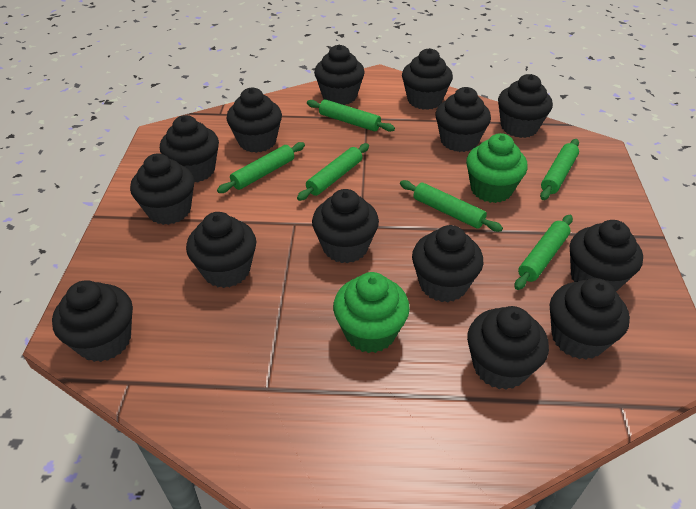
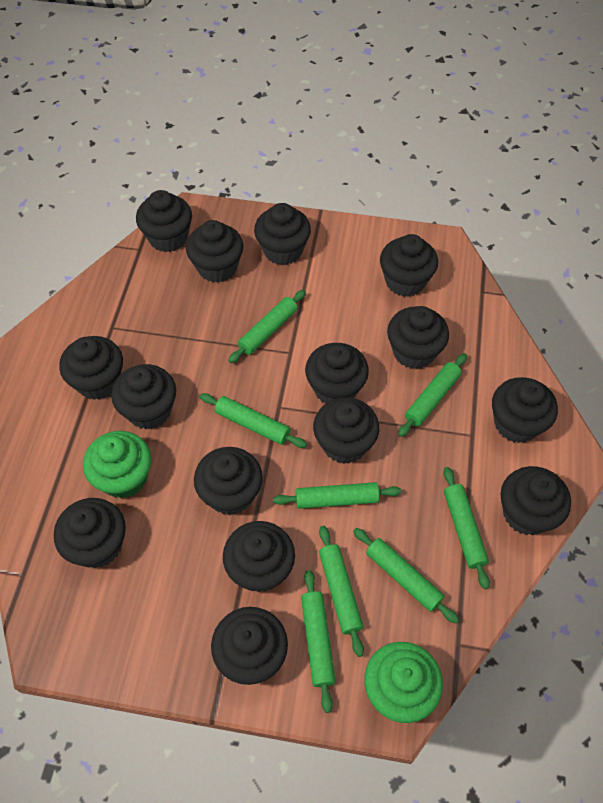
black cupcake: [52,280,133,362] [130,153,194,225] [160,115,219,182] [186,212,256,288] [226,88,282,153] [312,189,379,263] [314,45,365,105] [402,48,453,110] [412,225,483,302] [435,87,491,152] [467,306,549,390] [498,74,553,138] [550,278,630,360] [570,220,643,291] = 14 -> [54,498,126,568] [59,336,123,400] [111,364,176,429] [136,190,192,252] [186,220,243,283] [194,447,263,515] [211,607,288,685] [223,521,295,592] [254,203,311,265] [305,343,369,404] [313,397,379,464] [380,234,438,297] [387,306,449,369] [492,377,558,443] [501,466,571,536] = 15
green rolling pin: [217,142,305,193] [297,143,369,201] [307,99,395,132] [400,180,503,232] [515,215,573,290] [540,139,579,200] = 6 -> [200,393,307,448] [228,290,306,363] [273,482,401,509] [301,570,336,713] [319,526,364,657] [353,528,459,624] [398,353,467,437] [443,467,490,589] = 8

